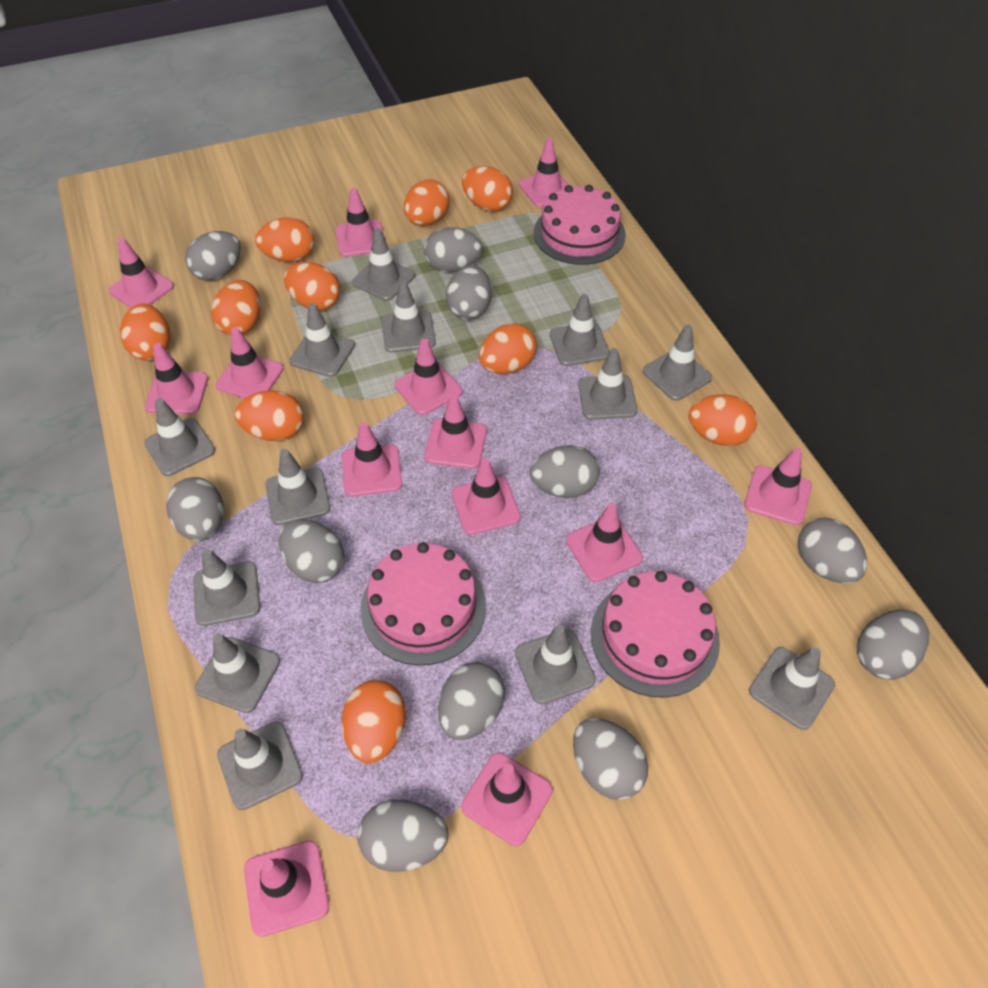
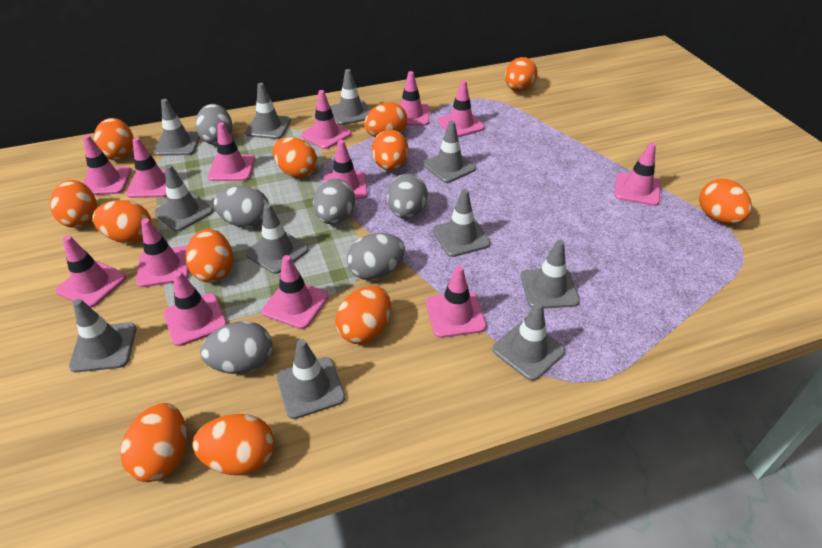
grey egg: [166,477,224,541] [185,231,241,281] [278,519,344,583] [357,800,449,872] [424,227,482,272] [438,662,505,740] [446,265,491,320] [530,445,600,498] [573,718,648,800] [798,518,867,583] [857,609,929,680] = 11 -> [195,104,232,145] [200,321,272,374] [213,186,269,228] [313,179,355,224] [347,233,405,280] [387,174,428,219] = 6
grey traffic cone: [144,398,215,476] [193,549,260,626] [195,633,280,713] [217,722,303,810] [266,449,330,525] [290,303,355,377] [352,228,415,301] [381,281,436,353] [515,625,596,704] [550,294,610,366] [578,348,637,420] [643,325,712,401] [749,647,835,730] = 13 -> [69,299,136,372] [154,99,200,156] [154,165,213,231] [245,83,291,139] [246,203,309,274] [277,339,345,419] [330,69,370,125] [423,121,476,183] [433,189,490,257] [492,302,565,381] [521,240,580,308] = 11
orange egg: [120,303,170,361] [211,280,260,336] [235,390,304,441] [255,217,314,262] [284,262,341,311] [342,680,406,764] [404,179,449,226] [462,166,513,212] [479,323,537,374] [689,394,757,446] = 10 -> [50,180,97,228] [92,200,152,243] [94,118,134,160] [120,403,187,482] [186,229,233,283] [192,414,274,475] [273,137,317,178] [335,286,391,344] [364,102,407,137] [372,130,409,171] [505,57,538,92] [699,179,752,224] = 12
pink cake: [361,542,486,666] [534,185,626,265] [591,571,720,698] = 3 -> none = 0

